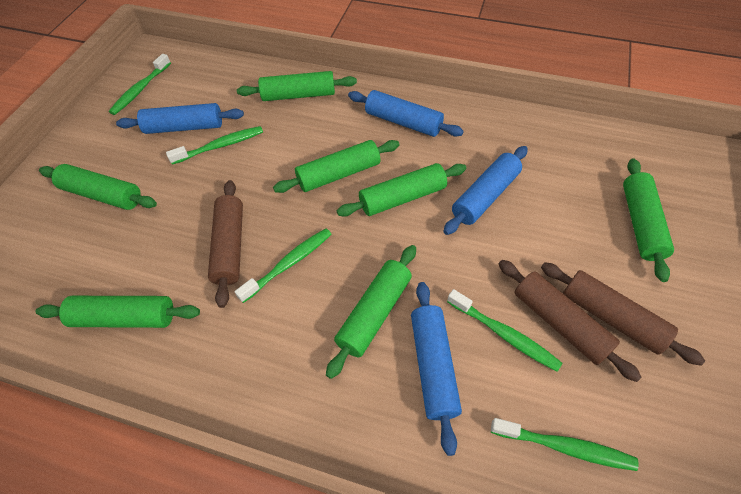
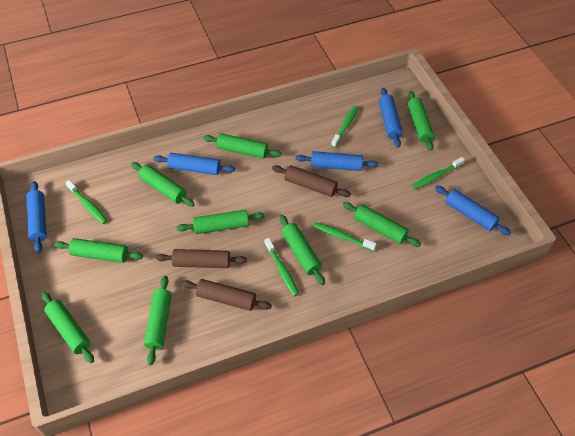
blue rolling pin: [116,103,244,134] [348,90,464,137] [411,282,462,456] [443,146,528,235] = 4 -> [26,181,47,253] [153,153,235,175] [295,151,379,171] [379,88,403,148] [435,186,511,236] = 5
green rolling pin: [35,296,200,328] [39,164,157,210] [237,71,357,101] [273,140,400,193] [326,245,416,379] [337,163,466,217] [623,158,674,282] = 7 -> [42,292,94,363] [54,238,143,263] [131,162,195,207] [144,276,172,365] [177,210,265,234] [203,133,282,159] [279,215,325,285] [343,202,421,247] [407,91,434,151] = 9

